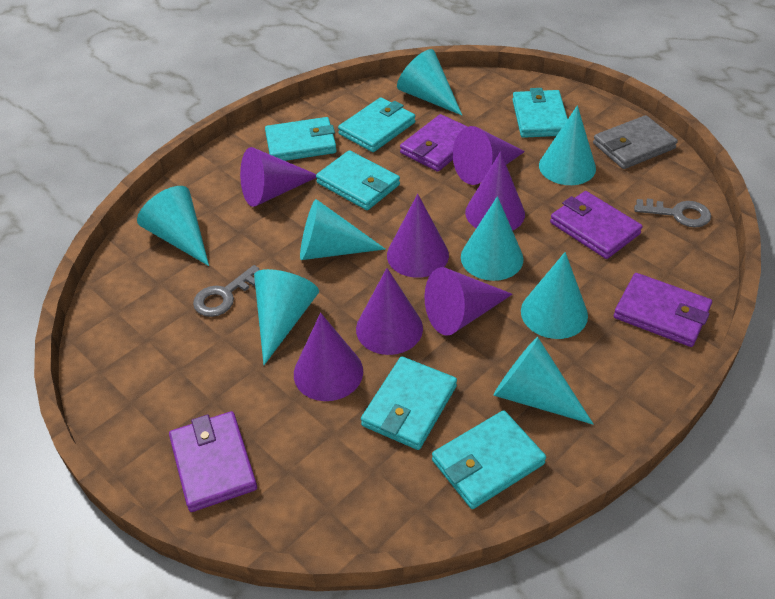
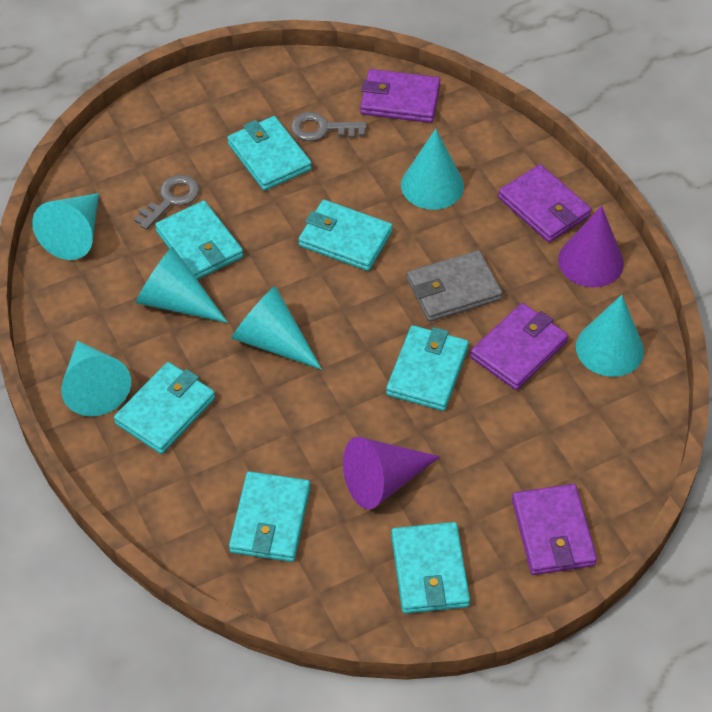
purple cone: [240,147,316,207] [294,313,363,401] [356,268,423,355] [387,194,449,278] [425,267,513,336] [453,126,525,185] [465,152,525,231] = 7 -> [343,437,440,509] [558,206,624,287] = 2
turquoise cone: [137,186,209,266] [254,269,319,365] [300,199,385,260] [397,49,462,115] [461,196,523,281] [494,337,594,425] [521,252,588,339] [539,105,596,185] = 8 -> [32,193,99,260] [61,341,131,416] [136,247,228,323] [232,286,322,370] [401,129,464,210] [576,295,644,377] = 6
turquoise wallet: [265,117,337,161] [316,150,400,210] [338,97,415,152] [361,356,457,450] [432,410,546,509] [512,88,568,138] = 6 -> [114,362,215,454] [155,200,243,280] [227,116,312,191] [229,471,310,562] [298,200,393,271] [386,325,469,411] [391,522,470,614] = 7

